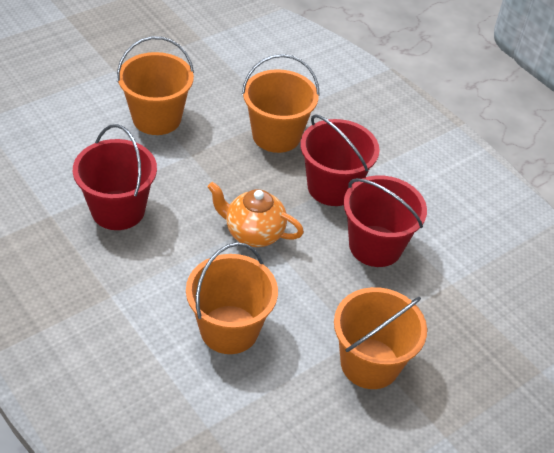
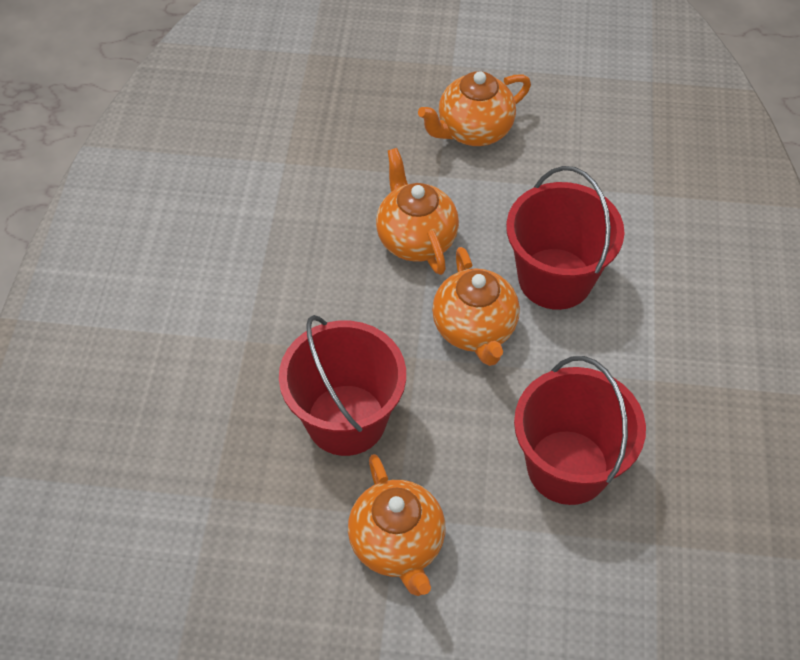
orange bucket: [117,36,194,135] [186,242,278,354] [242,54,320,153] [334,287,427,389] = 4 -> none = 0
orange teapot: [207,182,304,247] = 1 -> [348,454,445,596] [376,148,459,275] [418,71,531,146] [432,247,520,366] = 4

